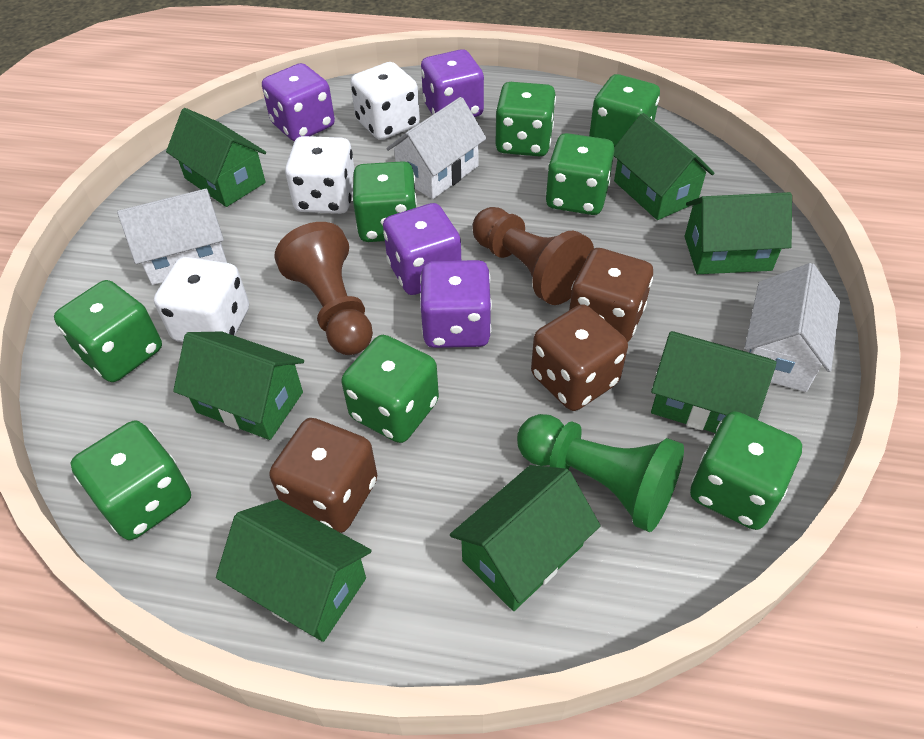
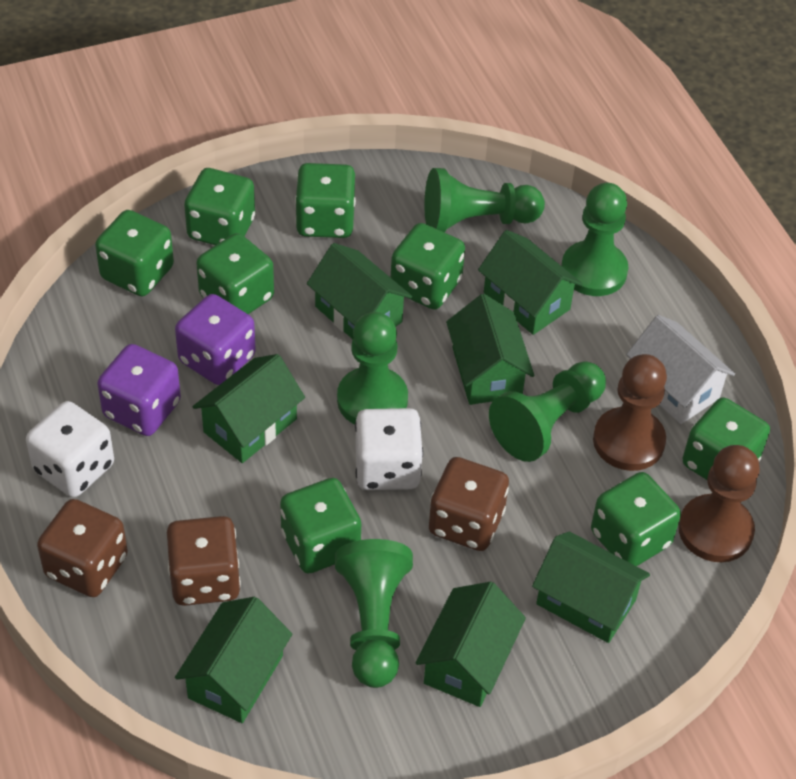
green pawn: [517,414,684,532] = 1 -> [335,539,413,688] [337,312,408,424] [424,168,545,232] [489,361,606,462] [561,183,628,296] = 5
purple dice: [262,63,335,141] [383,203,461,295] [420,260,492,348] [421,49,484,117] = 4 -> [97,344,181,436] [175,294,256,385] = 2
white dice: [154,257,249,342] [285,136,354,214] [350,62,420,140] = 3 -> [26,401,114,497] [355,408,423,490] = 2
white house: [117,189,227,285] [386,97,487,199] [745,263,840,392] = 3 -> [626,315,735,424] = 1

